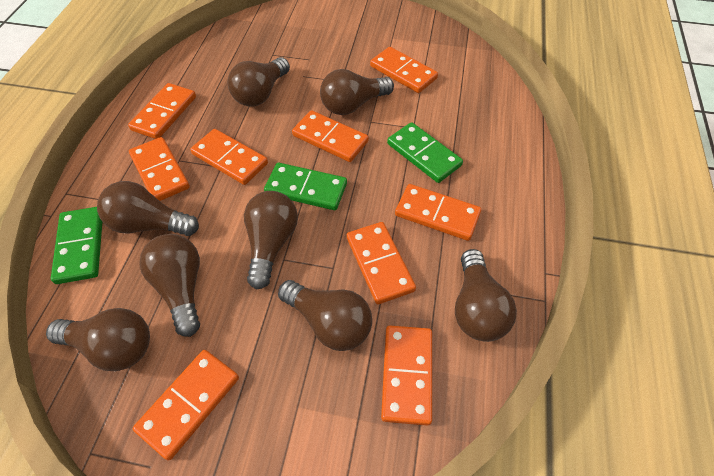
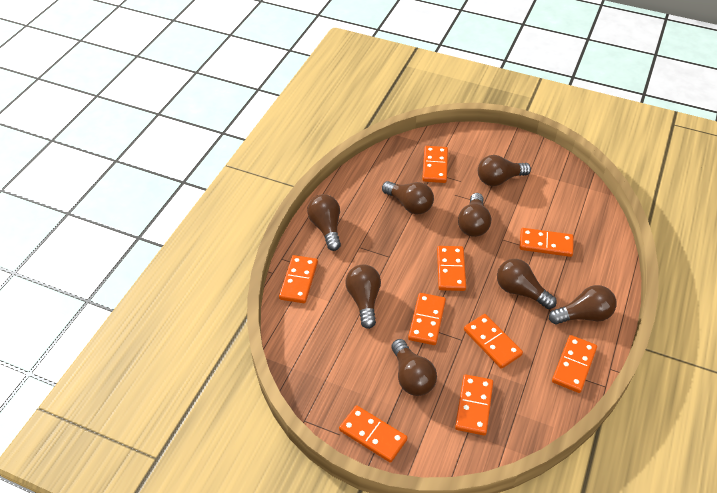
green domino: [51,207,102,284] [264,163,347,210] [387,122,463,183] = 3 -> none = 0

